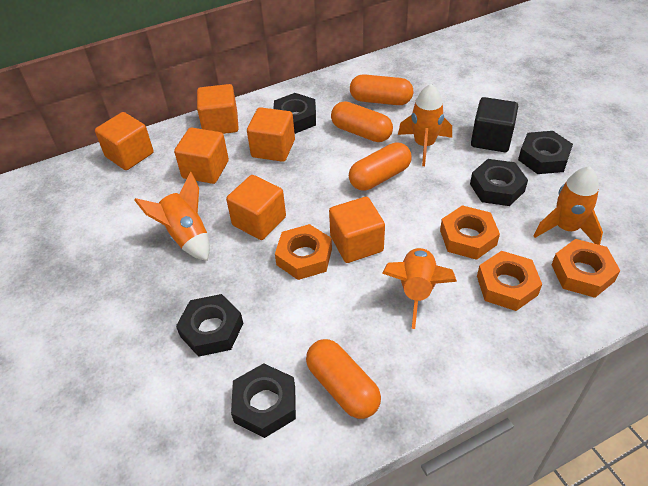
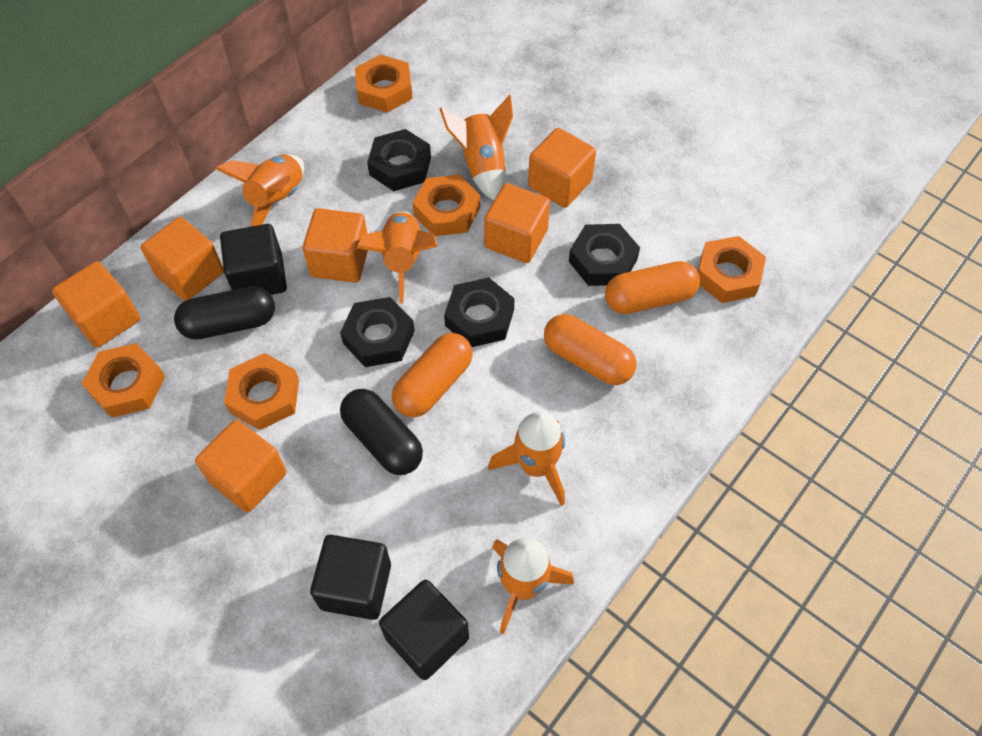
black capsule: none = 0 -> [174,286,275,340] [340,389,423,475] = 2
black cube: [471,97,518,152] = 1 -> [220,224,287,295] [310,535,391,620] [379,579,469,680] = 3
black nut: [176,294,243,357] [231,363,296,438] [273,93,316,134] [470,159,528,206] [518,131,573,174] = 5 -> [340,297,415,367] [367,129,431,191] [444,277,515,347] [569,224,640,286] = 4
orange capsule: [306,339,381,419] [331,101,393,142] [349,142,412,191] [350,74,413,105] = 4 -> [392,333,473,417] [544,314,637,385] [605,261,700,314] = 3
orange nut: [275,224,332,280] [440,205,500,260] [477,251,542,311] [552,239,620,298] = 4 -> [82,343,165,418] [224,353,299,430] [355,54,413,113] [413,174,480,236] [697,236,766,303] = 5
orange rocket: [134,172,210,261] [382,247,457,329] [398,84,452,166] [534,166,603,245] = 4 -> [215,154,304,227] [356,211,438,304] [439,95,513,200] [488,411,565,506] [492,538,574,634] = 5

